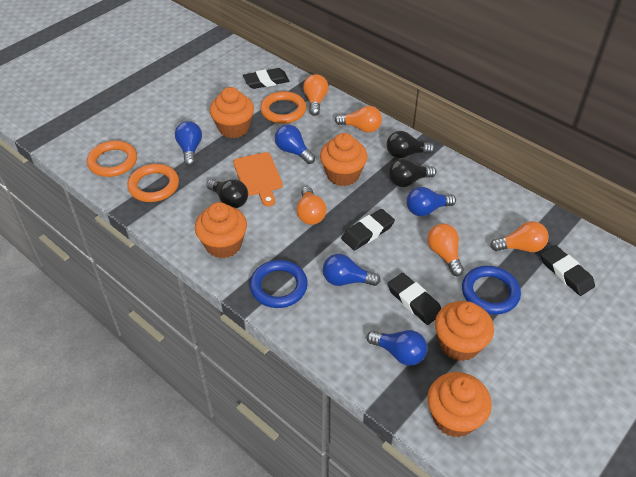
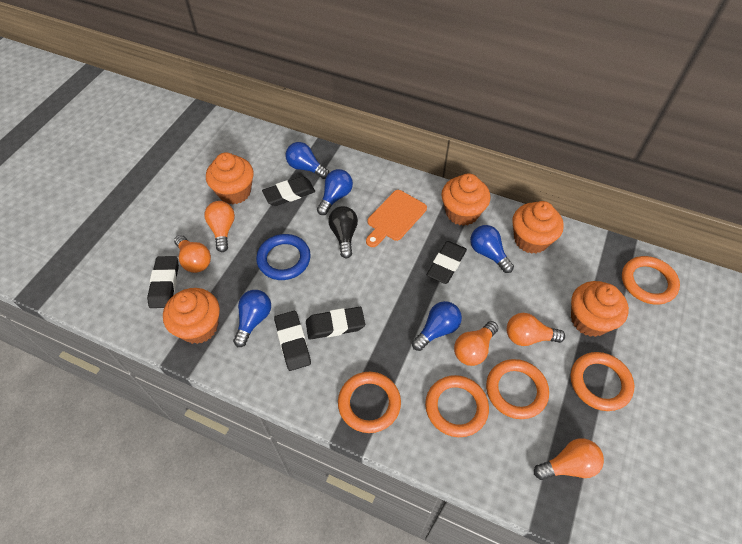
black eraser: [243,68,289,89] [341,209,395,250] [387,273,441,325] [541,245,595,296] = 4 -> [147,256,179,308] [262,176,315,206] [274,311,311,371] [306,307,365,340] [427,241,467,284] = 5
black light bulb: [206,179,248,208] [386,131,435,158] [388,159,436,187] = 3 -> [328,206,358,258] = 1
blue ring: [250,260,308,308] [462,266,521,315] = 2 -> [256,234,311,280] = 1
orange ring: [87,141,137,177] [127,164,179,202] [260,91,306,124] = 3 -> [338,372,401,433] [425,375,489,437] [486,359,549,419] [571,352,634,411] [622,256,680,305] = 5

